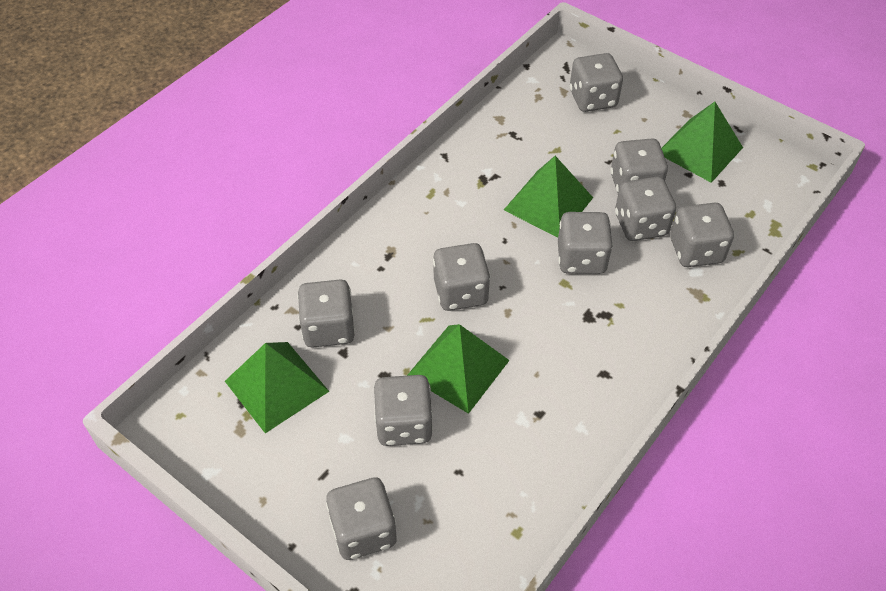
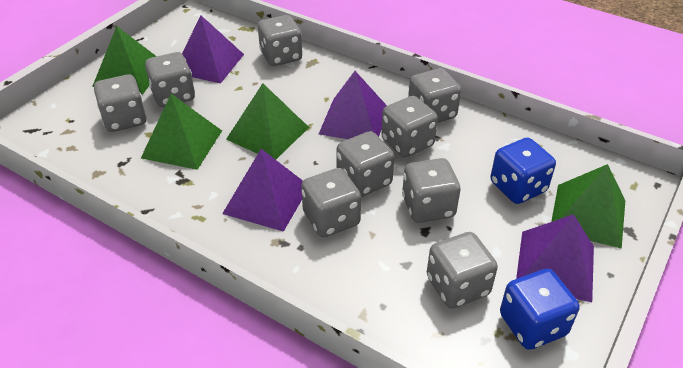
blue dice: none = 0 -> [490,138,556,204] [500,269,579,350] = 2
purple pyramid: none = 0 -> [182,15,244,84] [222,149,303,232] [319,71,387,139] [516,214,594,302] = 4

